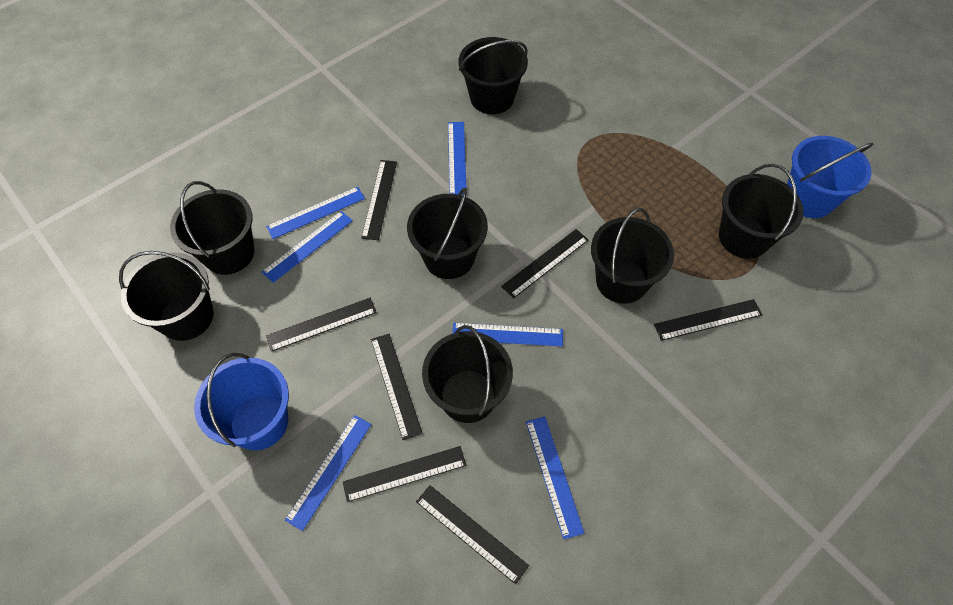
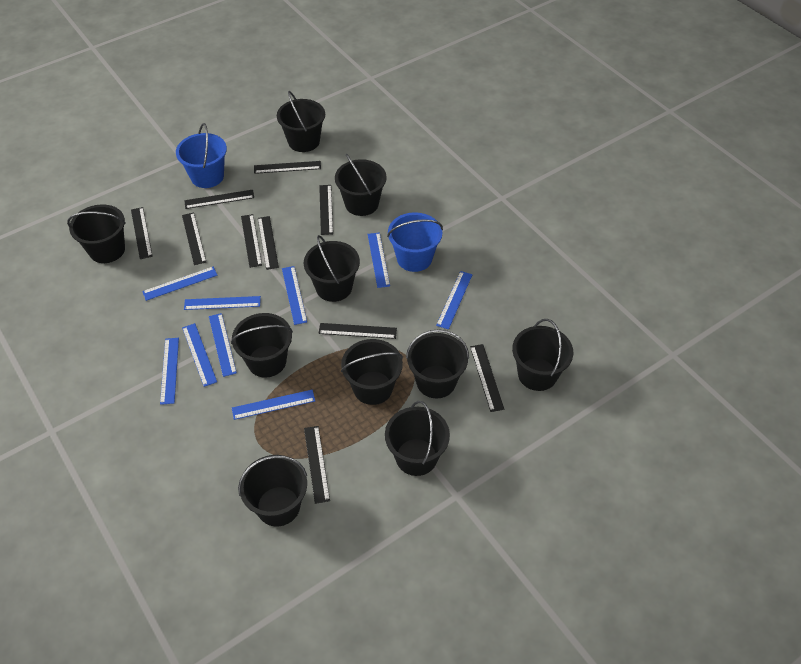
black bucket: [119,251,214,341] [170,181,254,275] [407,188,488,279] [422,325,513,423] [459,37,528,114] [591,208,674,304] [719,164,804,259] = 7 -> [67,204,126,263] [231,313,293,377] [238,455,307,527] [277,91,325,152] [304,235,360,302] [335,154,387,216] [341,339,403,405] [385,401,450,476] [406,329,469,399] [512,319,573,391] = 10
black ruler: [266,298,377,352] [343,446,466,502] [361,160,397,240] [371,334,423,440] [416,485,529,584] [501,229,588,299] [654,299,762,341] = 7 -> [131,207,153,259] [182,213,206,265] [184,190,254,209] [241,214,262,268] [254,161,321,174] [258,216,279,270] [304,426,330,504] [318,323,397,339] [319,185,333,235] [470,344,504,412] = 10
blue ruler: [262,211,353,283] [266,187,365,239] [285,415,372,531] [448,122,467,196] [452,323,563,347] [526,416,584,539] = 6 -> [142,267,218,301] [160,338,179,405] [182,323,217,387] [184,296,261,310] [209,313,237,377] [232,390,315,420] [282,266,307,325] [368,232,390,288] [436,271,473,329] = 9

